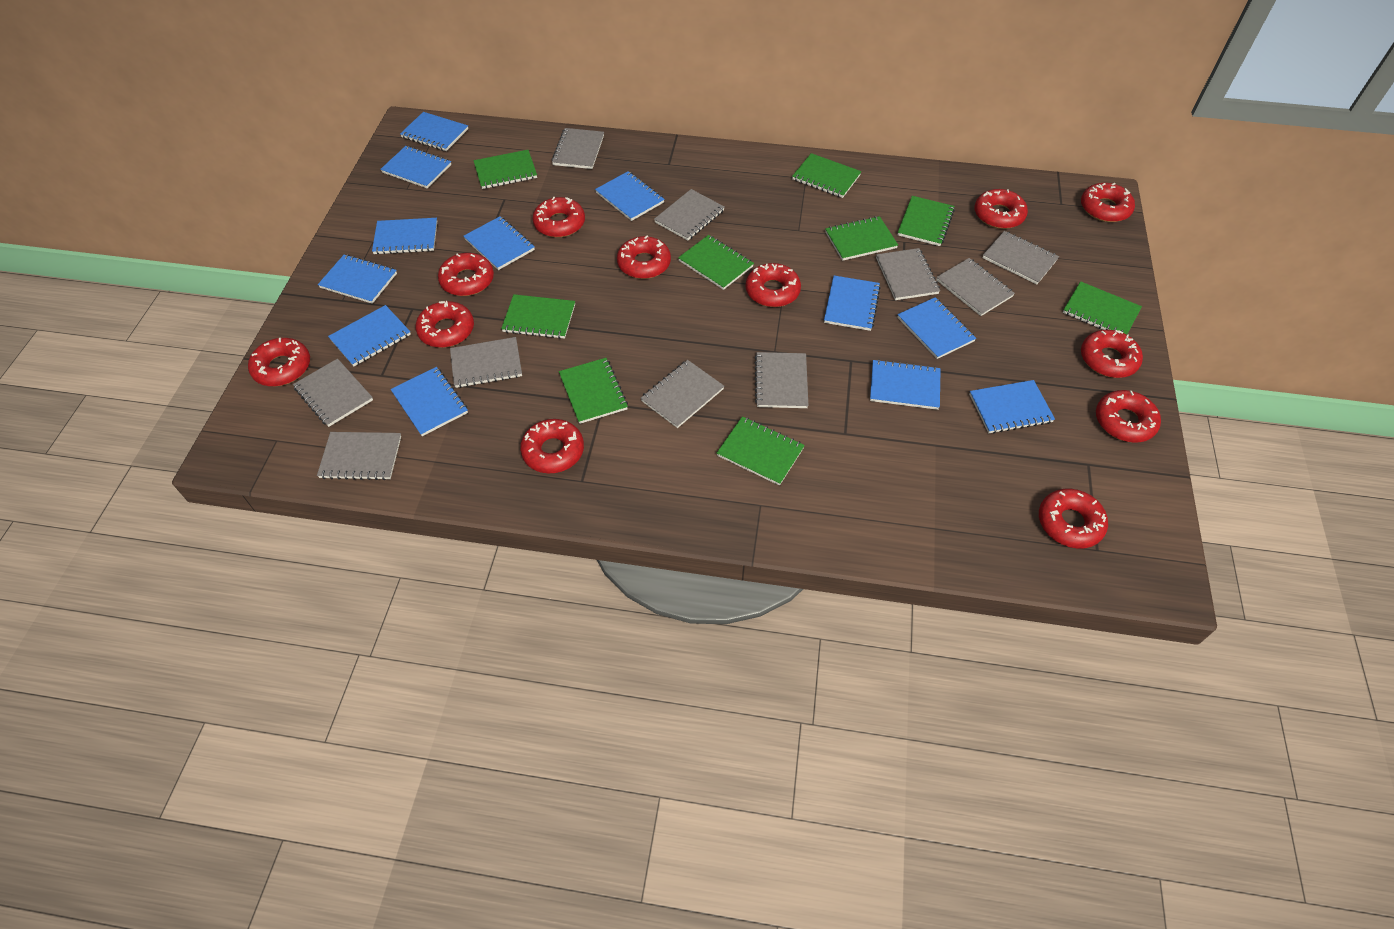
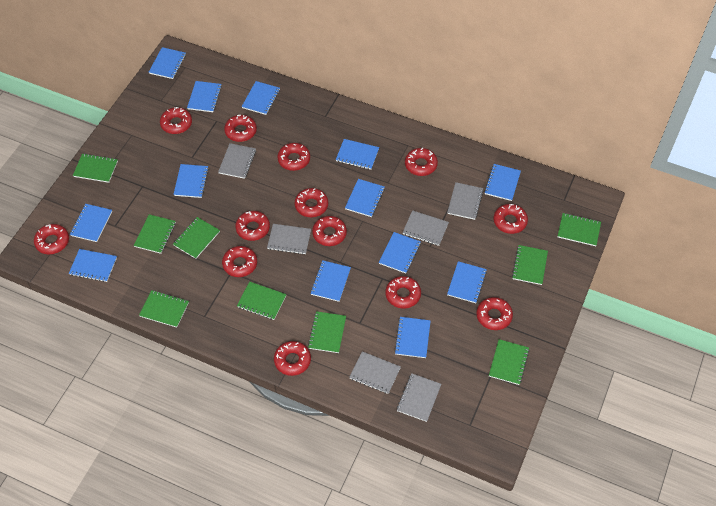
blue notebook: [318,255,397,304] [328,305,411,367] [372,218,437,255] [380,146,451,188] [391,367,468,436] [400,112,468,151] [464,216,535,270] [595,171,665,221] [824,276,881,331] [870,359,941,410] [897,297,976,359] [969,380,1055,434] = 12 -> [69,249,117,282] [70,204,112,242] [149,47,186,79] [174,164,209,198] [187,81,222,112] [242,81,280,115] [311,260,351,302] [336,139,379,170] [345,179,385,217] [379,232,421,273] [394,317,431,358] [447,261,487,303] [484,164,521,201] = 13
grey notebook: [293,359,373,427] [317,432,401,480] [450,337,522,388] [552,128,604,169] [641,360,724,428] [654,189,724,240] [755,352,809,408] [876,248,940,300] [936,258,1015,316] [982,231,1059,284] = 10 -> [218,143,256,179] [267,224,311,255] [349,351,401,394] [397,373,441,422] [402,210,449,246] [447,182,484,220] = 6
red donut: [248,338,310,386] [415,301,474,348] [438,253,494,296] [520,419,584,473] [533,197,585,238] [617,235,671,279] [746,263,801,307] [974,189,1028,229] [1039,489,1108,549] [1081,183,1135,222] [1081,330,1143,378] [1096,390,1161,443] = 12 -> [34,224,69,254] [160,107,192,134] [222,246,257,277] [224,115,257,142] [235,211,270,241] [274,341,311,376] [277,143,310,171] [295,188,328,217] [312,216,347,246] [385,276,421,309] [405,148,438,176] [476,297,513,330] [494,204,528,234] = 13

